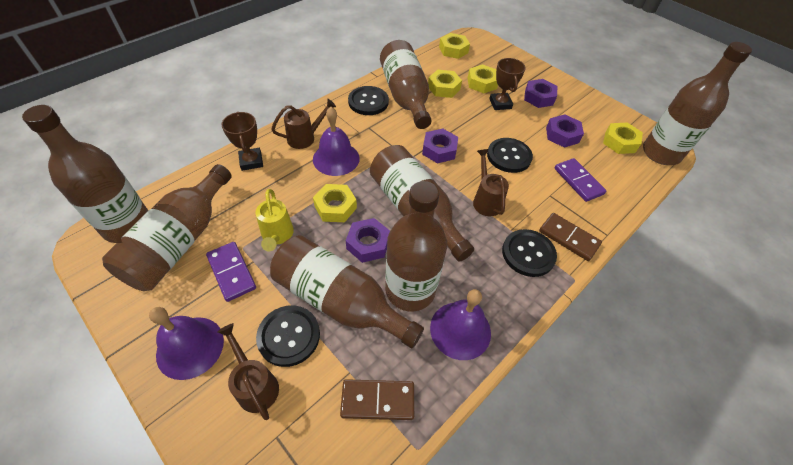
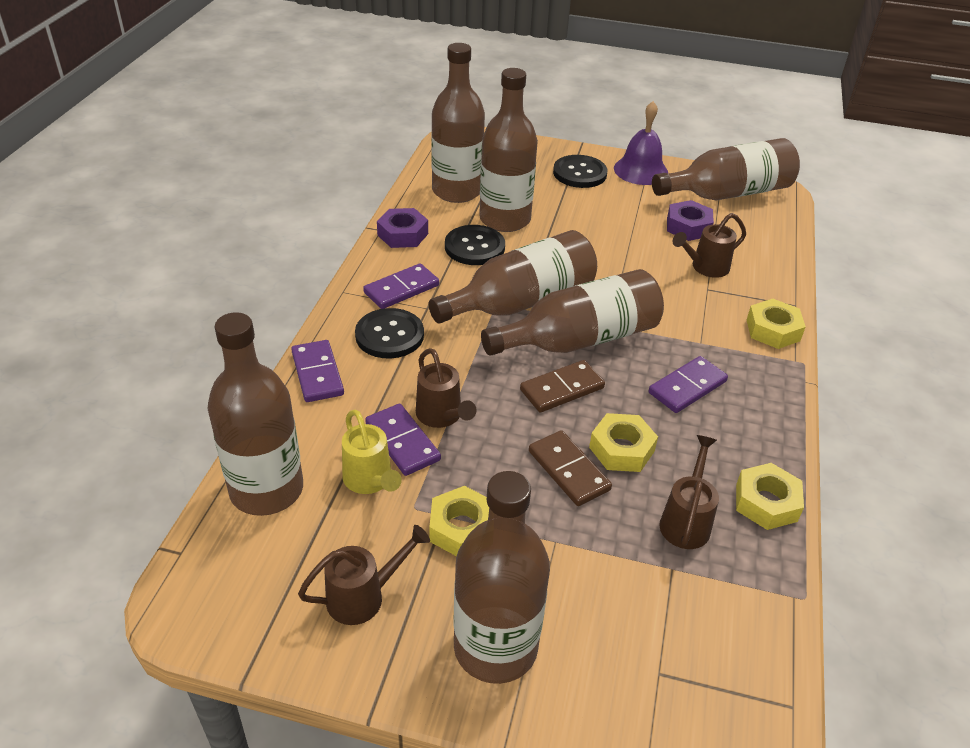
black button: [256,305,320,367] [348,86,389,115] [487,138,533,173] [502,229,557,277] = 4 -> [355,308,424,359] [445,225,505,265] [553,155,608,188] = 3
brown trophy: [222,112,263,171] [489,58,526,110] = 2 -> none = 0
brown watering can: [217,323,279,420] [271,99,336,149] [473,149,509,216] = 3 -> [298,525,430,625] [416,348,476,428] [659,435,719,549] [673,213,746,278] = 4
purple bell: [149,307,224,380] [313,107,360,176] [430,289,491,360] = 3 -> [614,101,668,185] = 1
purple domino: [206,242,256,302] [554,158,606,202] = 2 -> [291,340,344,402] [363,263,439,309] [365,404,441,476] [649,356,728,413] = 4
purple nut: [346,218,390,263] [422,129,458,164] [524,79,557,108] [546,114,584,148] = 4 -> [377,208,428,248] [667,200,714,241] = 2
yellow nut: [313,184,357,222] [428,70,462,98] [439,33,470,59] [468,64,498,93] [603,123,643,154] = 5 -> [429,486,489,556] [589,413,658,472] [736,463,804,530] [747,299,806,349] = 4

